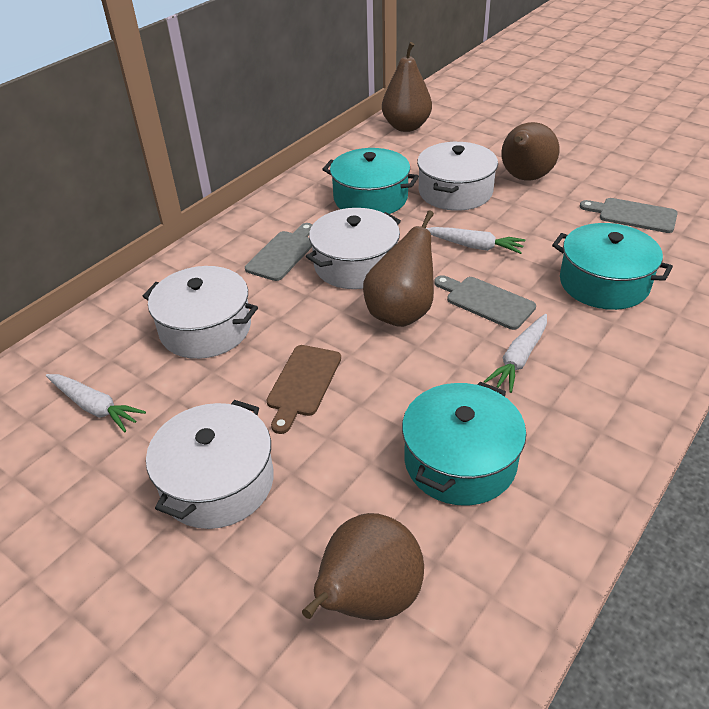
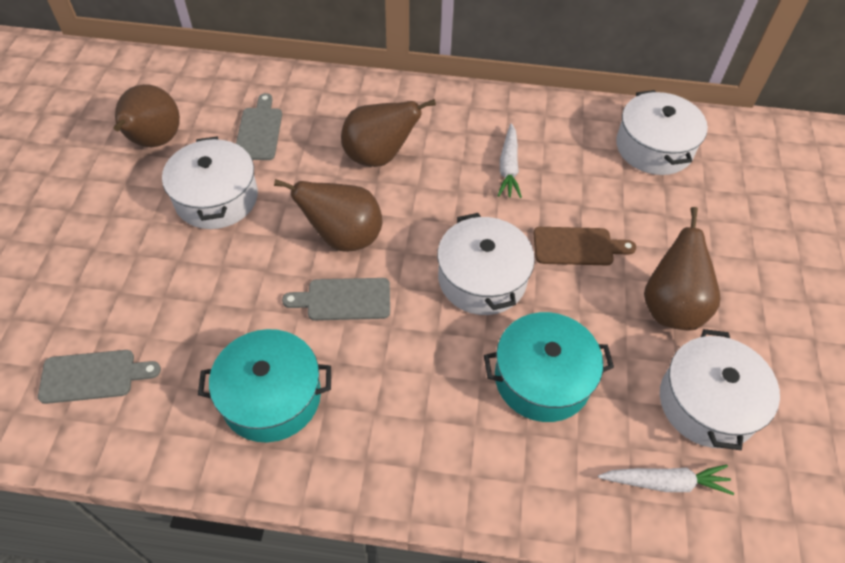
turquoise pot: [322,148,419,214] [402,382,526,506] [552,223,673,310] = 3 -> [198,329,331,442] [484,312,614,422] = 2
white carrot: [46,374,146,432] [426,227,525,254] [484,314,547,393] = 3 -> [498,123,522,198] [598,465,734,495] = 2

